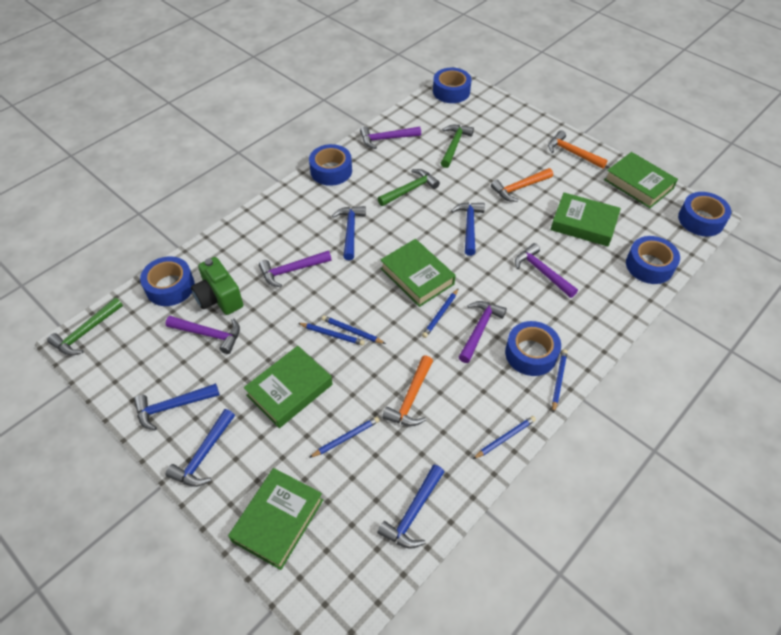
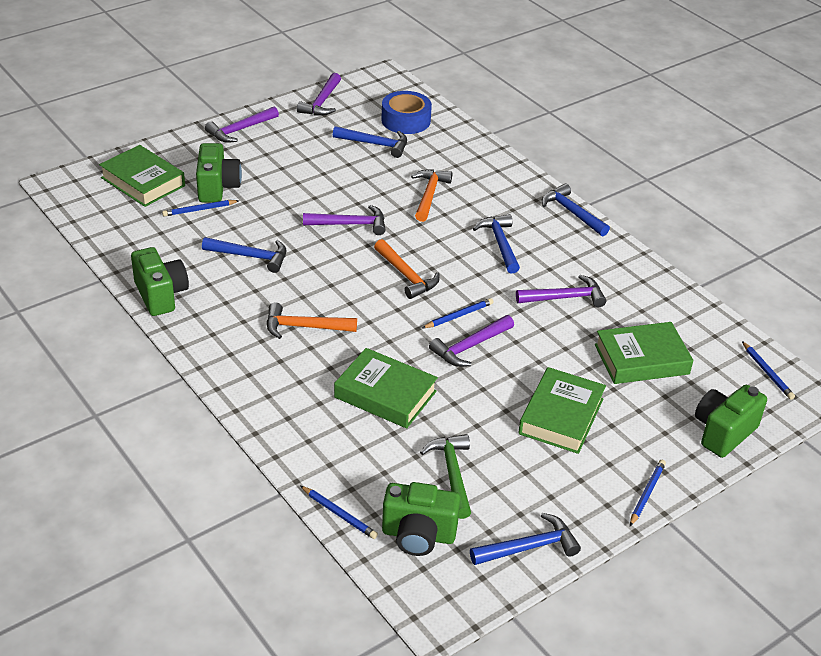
blue pencil: [298,323,365,346] [309,416,380,458] [322,315,386,344] [422,288,459,338] [473,416,536,459] [552,349,568,413] = 6 -> [162,200,239,217] [301,486,378,539] [422,298,493,328] [630,460,666,526] [742,341,795,400] = 5
blue tape: [140,256,195,306] [309,144,352,186] [433,68,472,103] [505,321,561,376] [626,236,680,284] [678,192,731,237] = 6 -> [381,91,432,134] = 1
green book: [228,468,323,570] [244,346,332,428] [381,239,456,307] [551,193,621,246] [604,152,678,208] = 5 -> [99,145,185,207] [334,348,438,428] [518,367,606,454] [595,322,693,384] = 4
green camera: [191,257,243,315] = 1 -> [131,247,189,316] [196,143,242,202] [382,482,460,556] [695,385,767,458] = 4
green hammer: [47,298,123,355] [378,169,440,206] [441,125,474,168] = 3 -> [420,434,471,519] = 1

